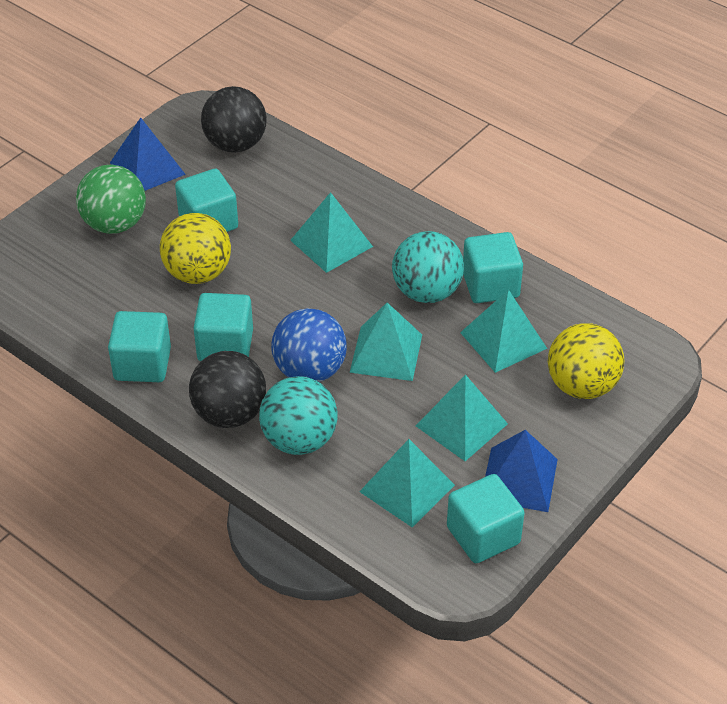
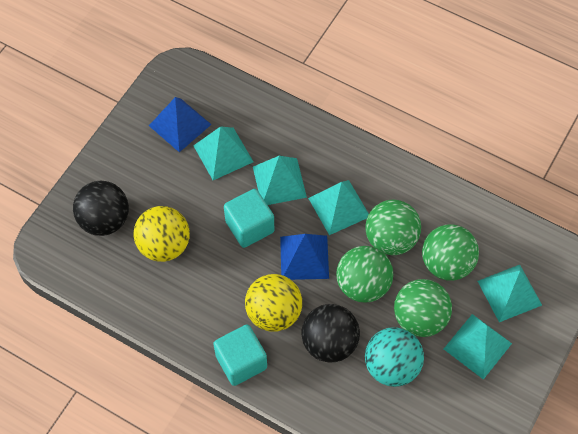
blue ball: [271,308,347,382] = 1 -> none = 0
green ball: [76,165,146,234] = 1 -> [336,246,393,303] [365,200,421,255] [394,279,452,337] [422,224,479,281] = 4
turquoise ball: [259,376,337,455] [392,231,464,303] = 2 -> [365,327,424,387] = 1
turquoise cube: [108,311,171,382] [175,169,238,232] [194,293,253,361] [447,474,525,563] [463,232,523,303] = 5 -> [213,325,267,386] [224,189,274,248] = 2

